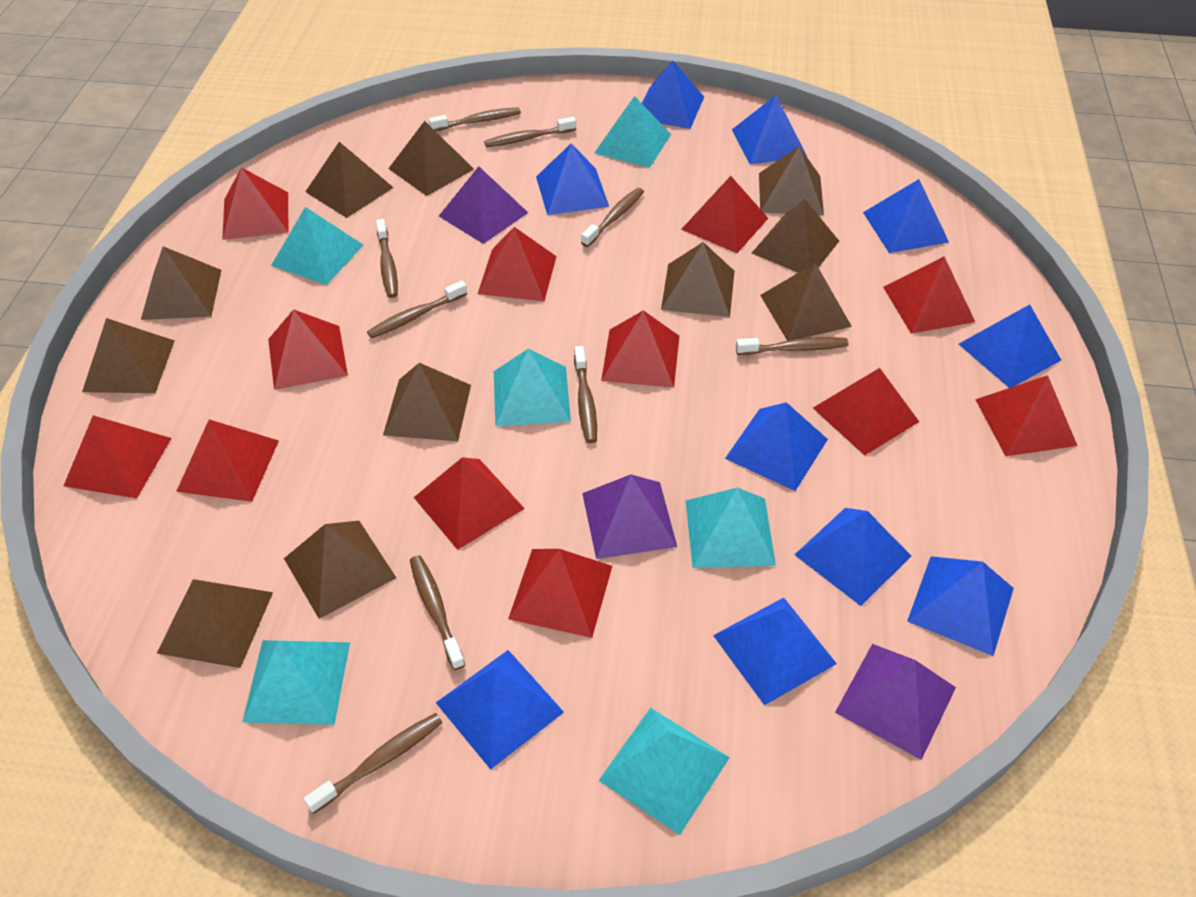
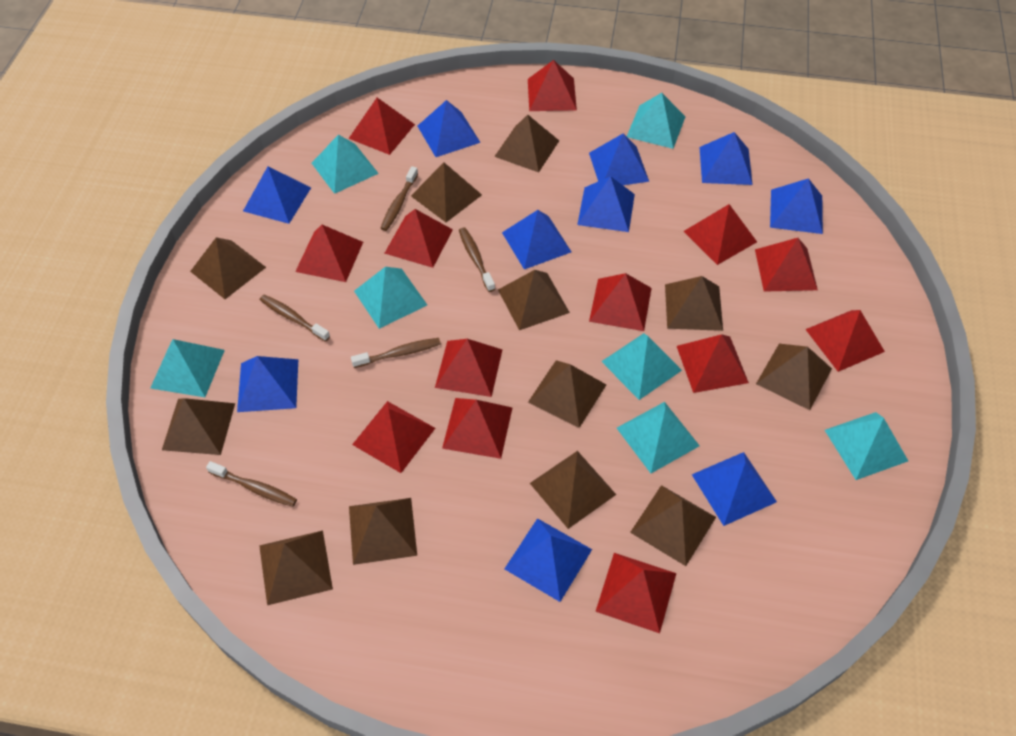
brown pyramid: [82,318,175,393] [141,246,221,320] [157,579,273,668] [284,521,396,619] [305,142,394,218] [383,363,471,441] [388,121,474,196] [661,242,734,317] [752,199,839,273] [759,146,824,216] [760,263,852,341] = 11 -> [162,398,235,455] [190,237,266,299] [259,530,333,605] [349,498,417,565] [411,163,482,222] [494,115,559,172] [498,270,570,330] [528,360,606,428] [530,451,616,529] [630,485,716,566] [665,276,723,331] [756,344,832,410] = 12
brown toothbrush: [304,713,443,814] [367,280,467,339] [376,219,398,298] [410,555,465,670] [428,107,521,131] [484,117,576,147] [574,346,597,443] [581,188,644,247] [736,337,848,355] = 9 -> [206,461,297,507] [260,295,330,342] [351,338,441,368] [380,166,418,231] [459,227,495,292] = 5
purple pyramid: [439,166,528,244] [582,475,677,559] [835,644,956,760] = 3 -> none = 0
red pyramid: [64,415,171,499] [176,419,279,502] [222,167,289,240] [268,309,348,390] [414,457,525,550] [478,227,557,301] [508,549,612,638] [601,310,679,388] [681,176,768,253] [813,368,919,455] [883,256,975,334] [975,375,1077,456] = 12 -> [295,225,363,282] [348,98,415,155] [352,401,435,473] [384,209,453,268] [435,339,502,397] [442,398,512,459] [528,60,577,111] [589,273,652,331] [595,553,676,633] [677,334,749,393] [683,204,757,265] [755,238,818,292] [805,310,885,372] = 13
turquoise pyramid: [242,640,350,725] [271,207,363,285] [494,349,571,426] [594,96,671,168] [599,708,730,835] [686,488,776,568] = 6 -> [150,339,225,397] [312,135,379,194] [354,267,427,329] [601,333,682,400] [617,402,700,473] [627,93,685,149] [825,412,908,480] = 7

